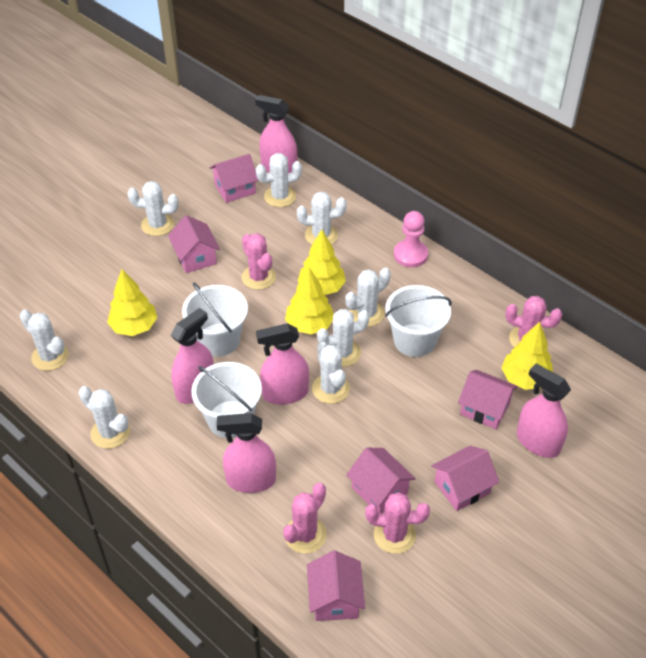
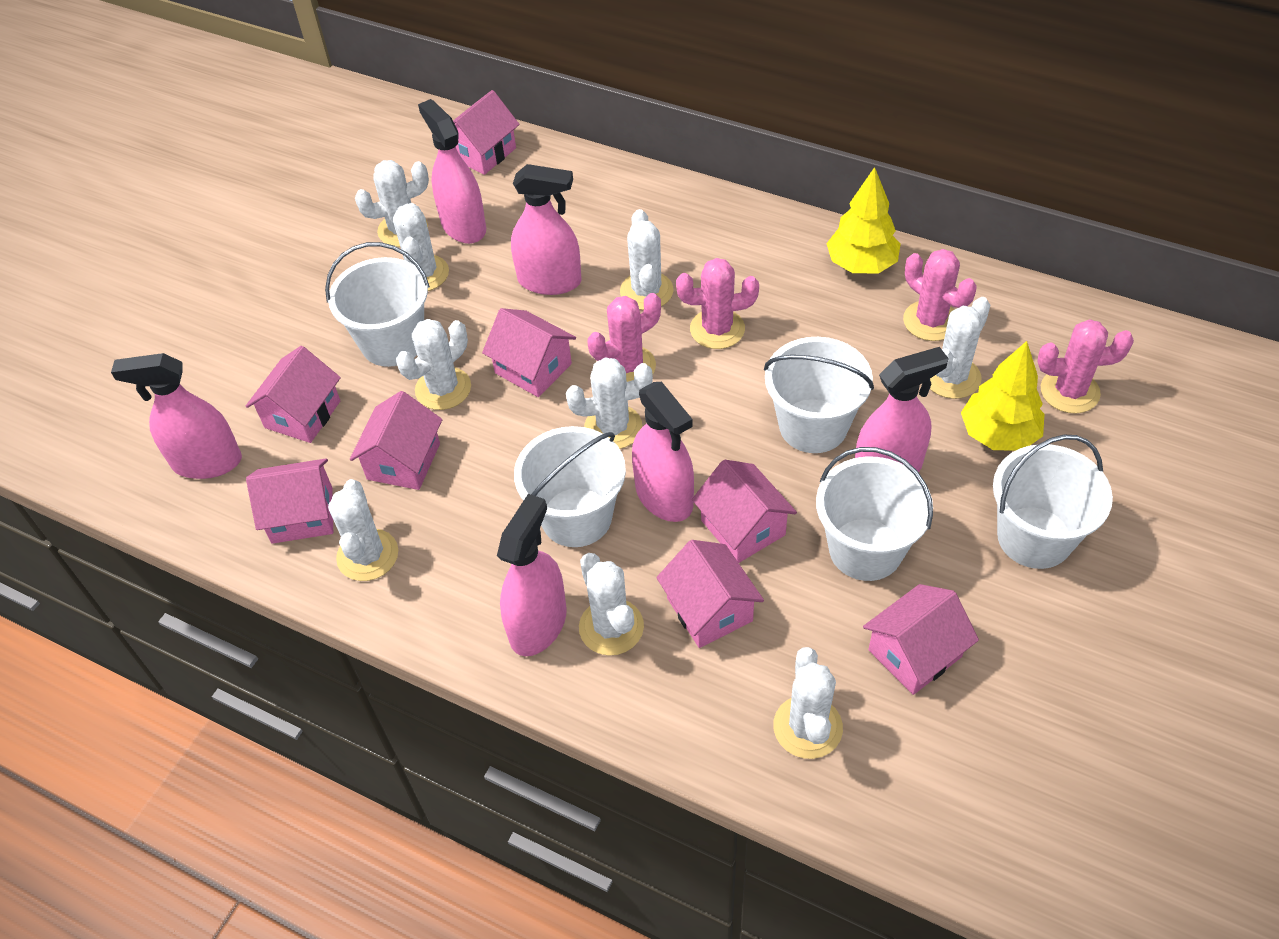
pink house: [168,215,220,273] [209,154,259,203] [307,551,365,621] [346,448,416,513] [431,446,499,511] [458,370,518,429] = 6 -> [246,346,341,443] [246,458,333,544] [350,391,442,490] [453,90,520,175] [482,308,576,397] [656,540,764,648] [692,460,797,563] [863,584,979,695] = 8
pink pawn: [394,211,428,267] = 1 -> none = 0
pink spray bottle: [171,308,214,404] [217,413,276,493] [255,95,297,173] [256,323,309,405] [517,364,571,458] = 5 -> [111,353,242,479] [418,99,486,244] [497,494,567,656] [511,164,581,295] [632,382,694,522] [855,347,949,472] = 6
white bucket: [182,282,248,357] [191,362,262,438] [385,285,452,357] = 3 -> [325,242,430,367] [514,426,626,547] [764,337,874,453] [816,447,933,581] [993,435,1113,569] = 5
white cactus: [20,310,69,371] [79,386,130,449] [127,181,179,236] [256,153,302,207] [297,192,346,245] [312,342,350,404] [317,309,370,367] [345,268,391,327] = 8 -> [328,479,398,581] [355,160,429,247] [393,203,449,291] [396,319,471,410] [566,358,653,449] [579,553,644,656] [620,209,673,310] [773,647,843,759] [930,297,991,399] = 9
yellow tree: [107,269,157,336] [285,267,334,334] [298,229,346,295] [502,322,553,390] = 4 -> [826,167,901,273] [961,341,1045,451] = 2

